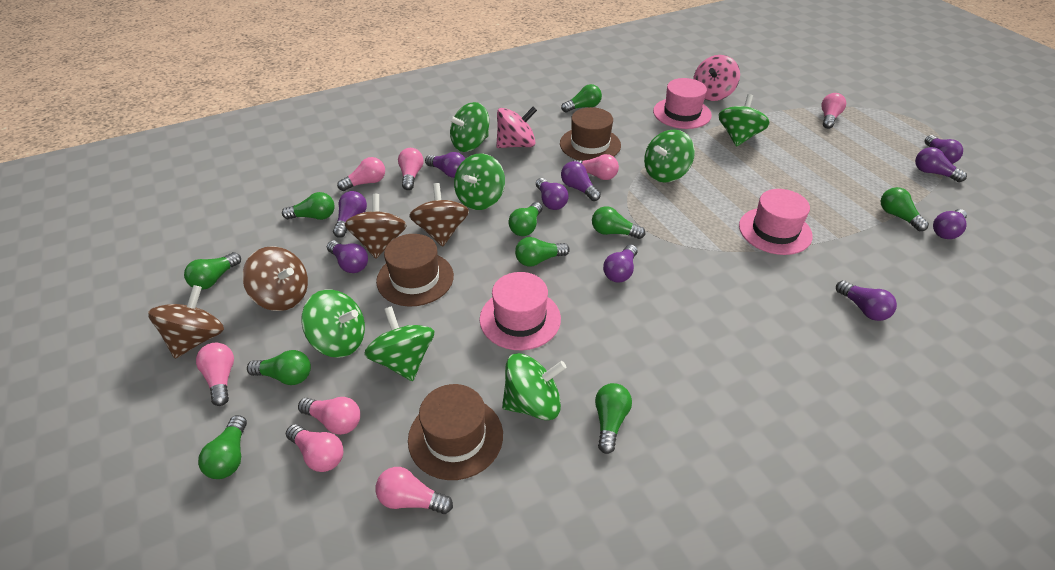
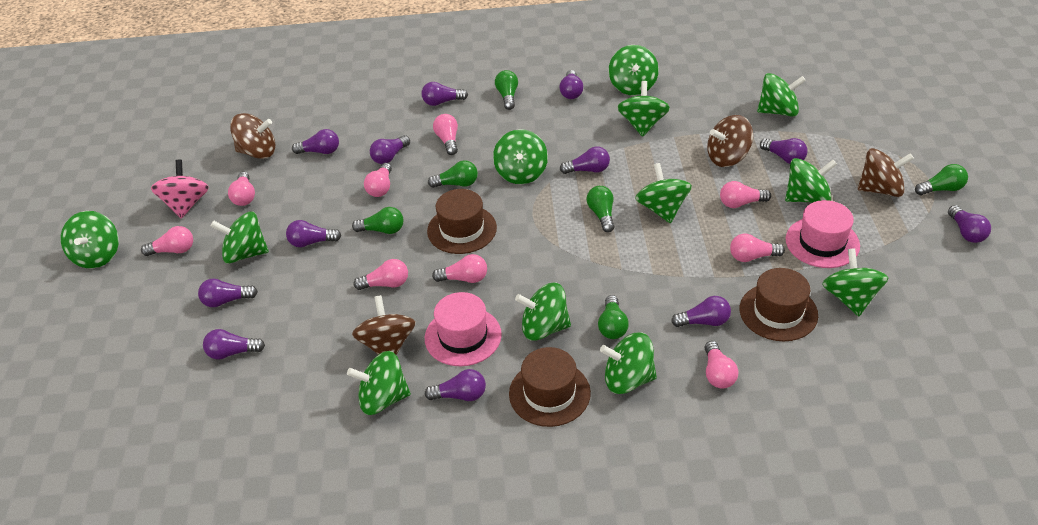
green light bulb: [184,252,241,290] [198,415,247,479] [247,350,311,385] [282,192,334,220] [508,202,543,236] [515,237,570,267] [561,84,602,113] [592,206,645,239] [595,383,632,454] [881,187,929,231] = 10 -> [352,207,404,234] [428,160,478,188] [495,70,518,110] [586,186,615,232] [598,295,629,339] [915,164,968,195] = 6
green spinning top: [301,289,365,358] [364,306,434,381] [449,102,489,152] [454,153,505,210] [502,353,567,420] [644,129,695,182] [718,94,770,147] = 7 -> [61,211,119,269] [211,211,269,264] [347,351,411,415] [493,129,548,184] [515,282,571,341] [600,332,657,394] [609,45,659,95] [617,81,670,137] [635,163,692,223] [757,73,806,117] [785,158,837,203] [822,248,888,316] = 12
pink hat: [479,272,561,350] [653,78,712,129] [739,189,813,255] = 3 -> [425,292,502,366] [786,200,860,268] = 2
pink light bulb: [196,343,234,406] [286,424,343,472] [298,397,360,435] [337,157,385,191] [376,467,453,514] [398,148,424,190] [573,154,619,180] [821,93,846,129] = 8 -> [141,226,193,256] [228,172,255,206] [354,259,408,290] [364,163,392,197] [432,254,487,283] [433,114,458,155] [705,341,738,389] [720,181,771,208] [730,234,785,262] = 9
pink spinning top: [496,107,537,148] [693,55,740,101] = 2 -> [151,160,209,219] = 1
purple light bulb: [327,241,368,273] [333,191,367,238] [425,152,465,178] [536,178,568,210] [561,161,601,201] [603,244,637,283] [836,280,897,321] [915,147,967,182] [924,135,963,164] [933,209,967,239] = 10 -> [198,279,258,307] [203,329,265,360] [286,220,341,247] [292,129,339,154] [370,135,410,164] [422,82,468,106] [424,369,486,401] [560,70,583,99] [560,146,610,174] [671,296,731,327] [760,138,808,164] [948,205,991,243] = 12

